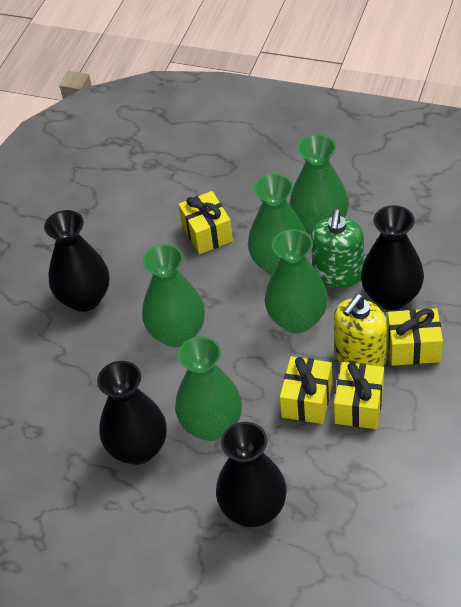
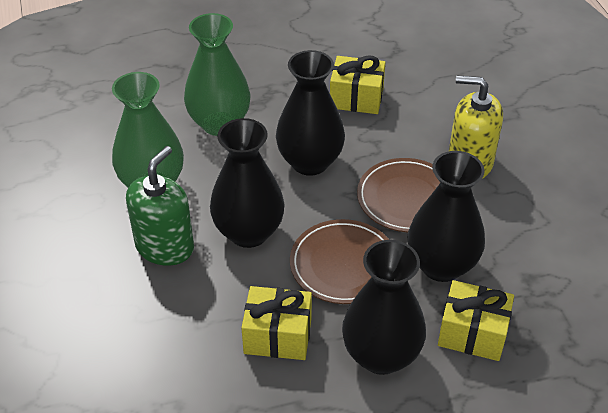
brown plate: none = 0 -> [290,219,389,304] [357,158,440,232] = 2
green vase: [142,244,205,347] [175,336,242,441] [248,174,306,275] [265,229,328,333] [290,134,349,235] = 5 -> [112,72,184,188] [184,13,251,136] = 2
yellow gift: [178,191,233,254] [280,356,333,424] [334,362,384,429] [387,308,443,366] = 4 -> [241,286,312,360] [330,55,385,114] [438,280,514,361] = 3

